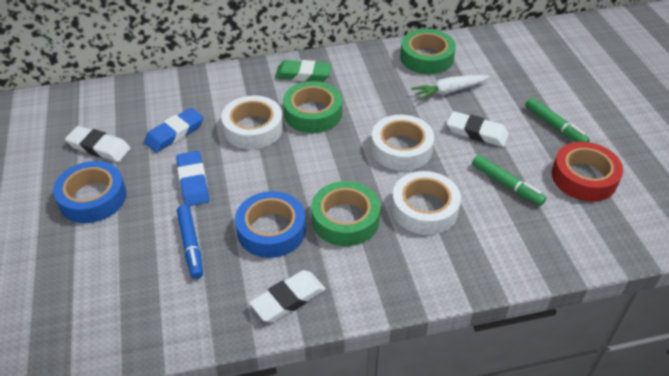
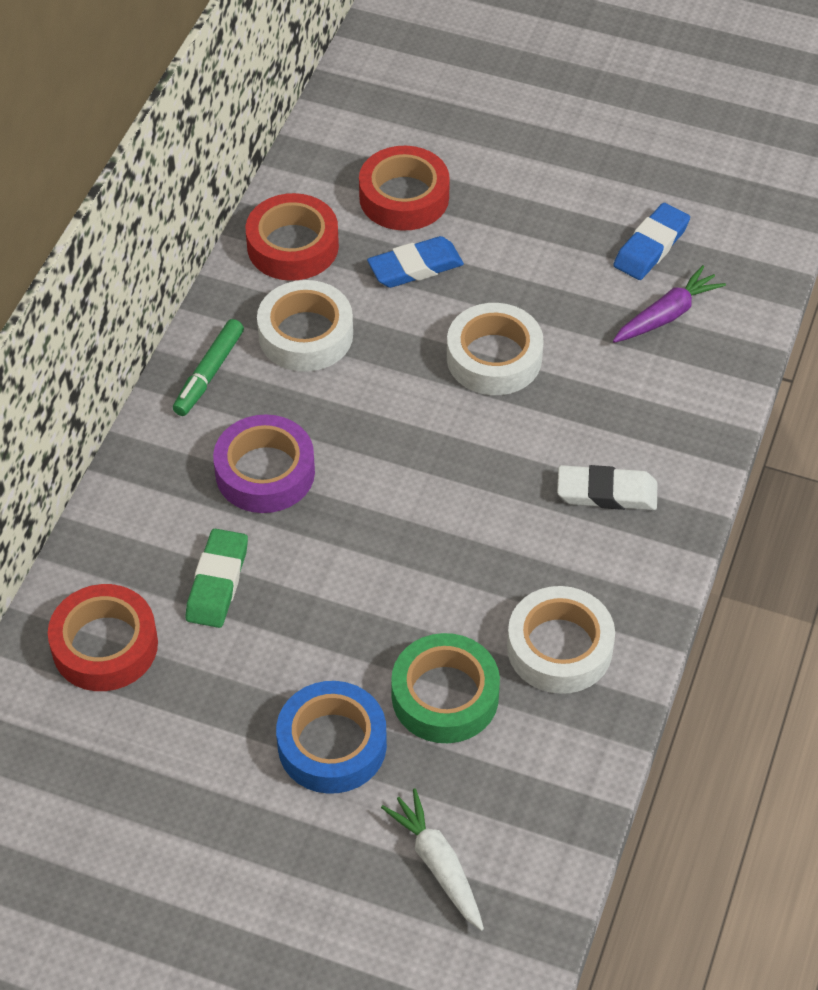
blue marker: [177,205,203,279] = 1 -> none = 0
blue tape: [53,161,127,223] [235,191,306,258] = 2 -> [276,681,387,794] = 1
green marker: [472,155,546,206] [525,98,590,142] = 2 -> [173,319,244,416] = 1
green tape: [283,81,342,133] [311,181,380,246] [400,29,456,74] = 3 -> [391,633,500,743] = 1
purple carrot: none = 0 -> [613,265,726,343] = 1
purple tape: none = 0 -> [213,415,315,513] = 1
red tape: [552,142,623,202] = 1 -> [48,584,158,691] [246,193,339,281] [359,146,450,231] = 3
white eraser: [65,126,131,162] [249,270,326,322] [447,111,509,147] = 3 -> [557,465,657,510] = 1

